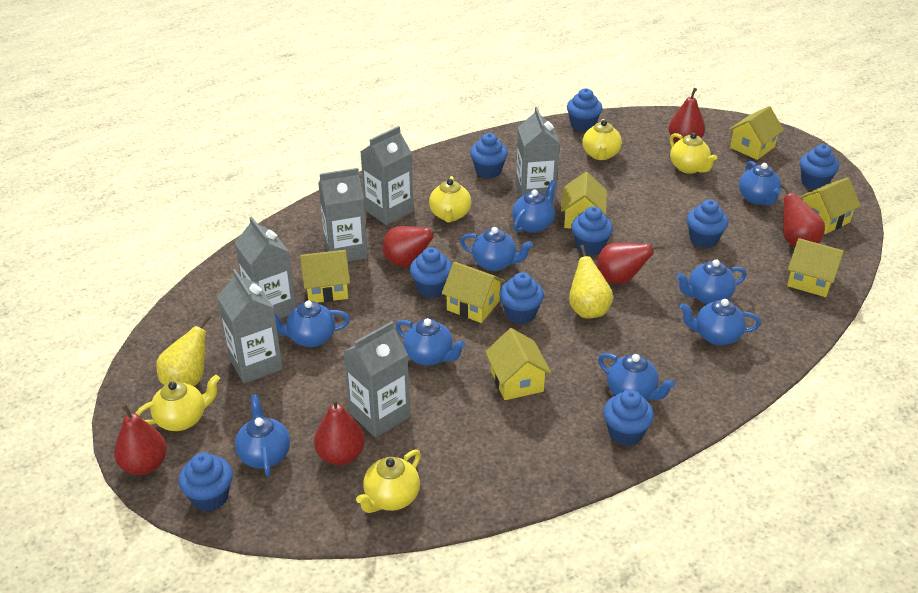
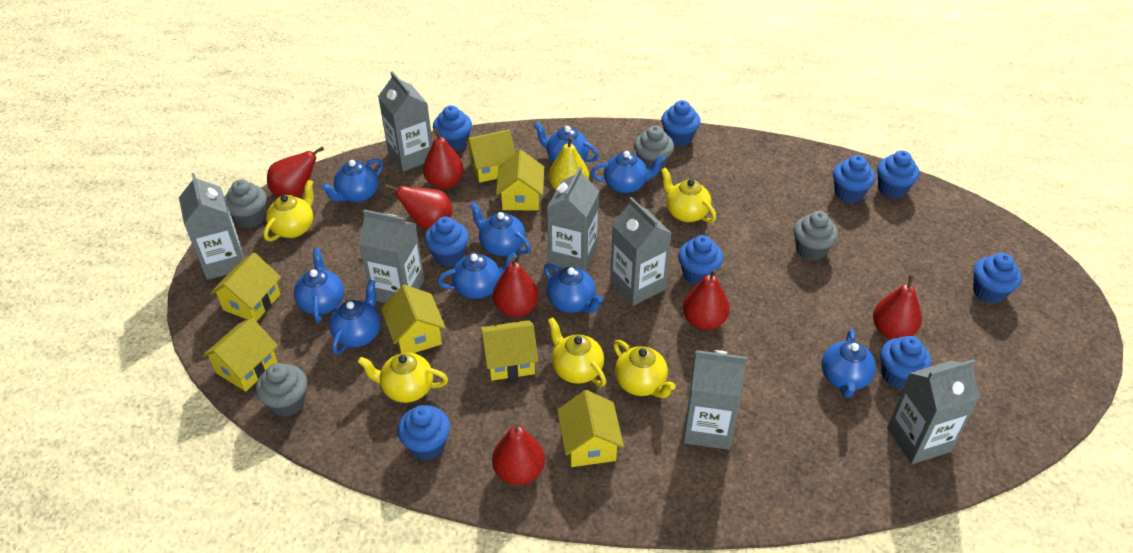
grey carton: [217,269,283,384] [235,216,296,319] [318,168,368,262] [343,321,410,438] [361,126,413,225] [515,107,560,202] = 6 -> [179,173,244,280] [359,209,424,303] [378,71,433,172] [547,167,599,272] [610,197,671,306] [684,350,747,450] [887,359,980,464] = 7
grey cupcake: none = 0 -> [224,180,267,228] [256,363,307,417] [634,125,674,172] [794,211,838,261] = 4
red pear: [114,404,167,475] [314,398,365,465] [383,226,443,267] [596,243,665,284] [669,88,705,142] [780,183,825,247] = 6 -> [267,146,324,197] [385,184,453,230] [423,128,464,189] [492,423,545,485] [493,257,539,317] [683,269,730,330] [873,274,922,339] = 7
yellow pear: [156,315,211,386] [569,245,613,318] = 2 -> [549,137,589,190] = 1

